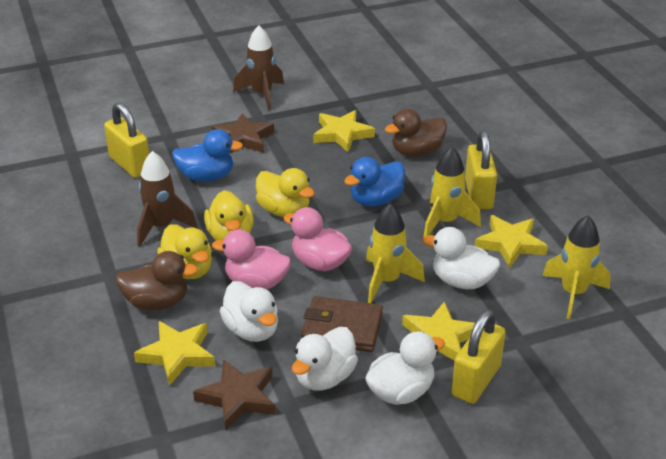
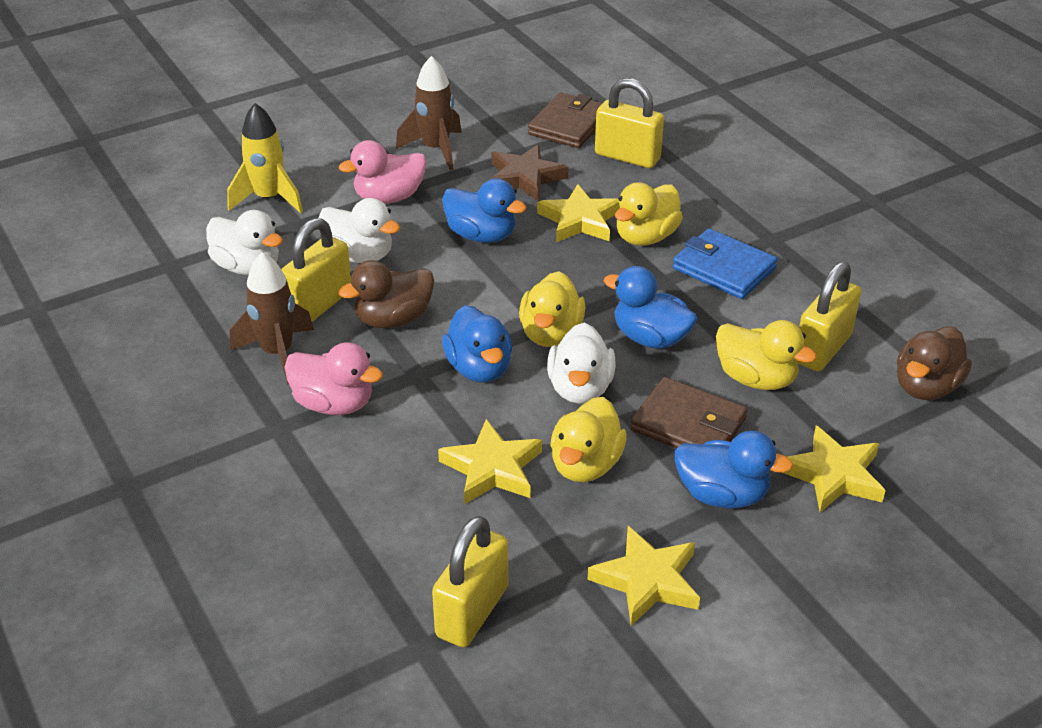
blue duck: [172,129,243,182] [344,157,405,206] = 2 -> [442,178,526,243] [442,305,512,383] [604,266,697,349] [675,431,793,509] = 4
blue wallet: none = 0 -> [673,228,777,299] = 1
brown star: [193,359,275,430] [212,113,274,153] = 2 -> [491,144,568,201] = 1
brown wallet: [301,296,383,352] = 1 -> [528,92,602,148] [630,377,747,448] = 2
white duck: [220,281,278,342] [292,327,358,390] [365,331,445,405] [422,227,500,289] = 4 -> [206,210,283,275] [318,198,400,263] [547,323,616,404] = 3
yellow duck: [157,224,212,279] [204,190,254,240] [256,168,315,217] = 3 -> [519,271,586,347] [550,397,627,482] [615,182,683,246] [716,320,817,390] = 4
yellow padlock: [104,102,149,178] [451,310,506,404] [465,130,497,209] = 3 -> [281,218,351,322] [432,516,508,647] [595,78,664,168] [797,261,861,371] = 4
yellow rocket: [366,203,425,303] [423,147,481,238] [542,215,611,319] = 3 -> [227,103,303,213] = 1

